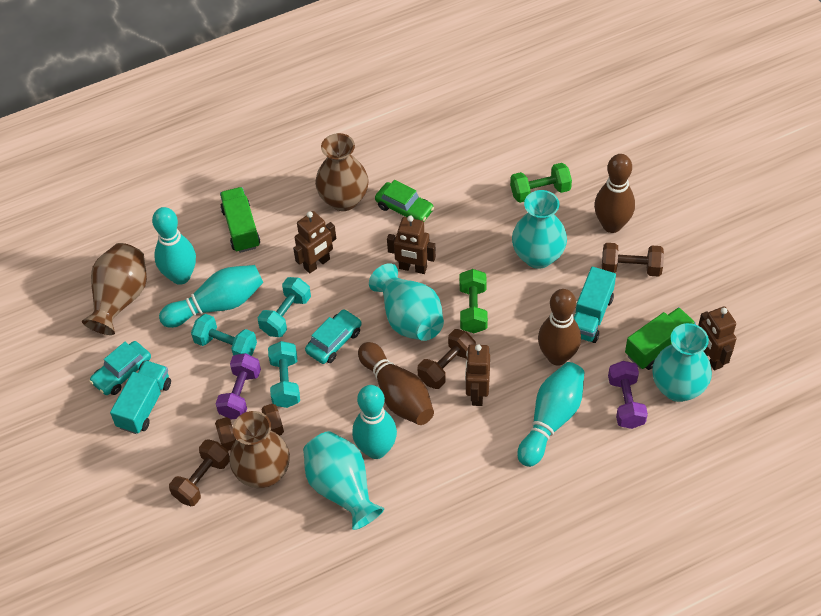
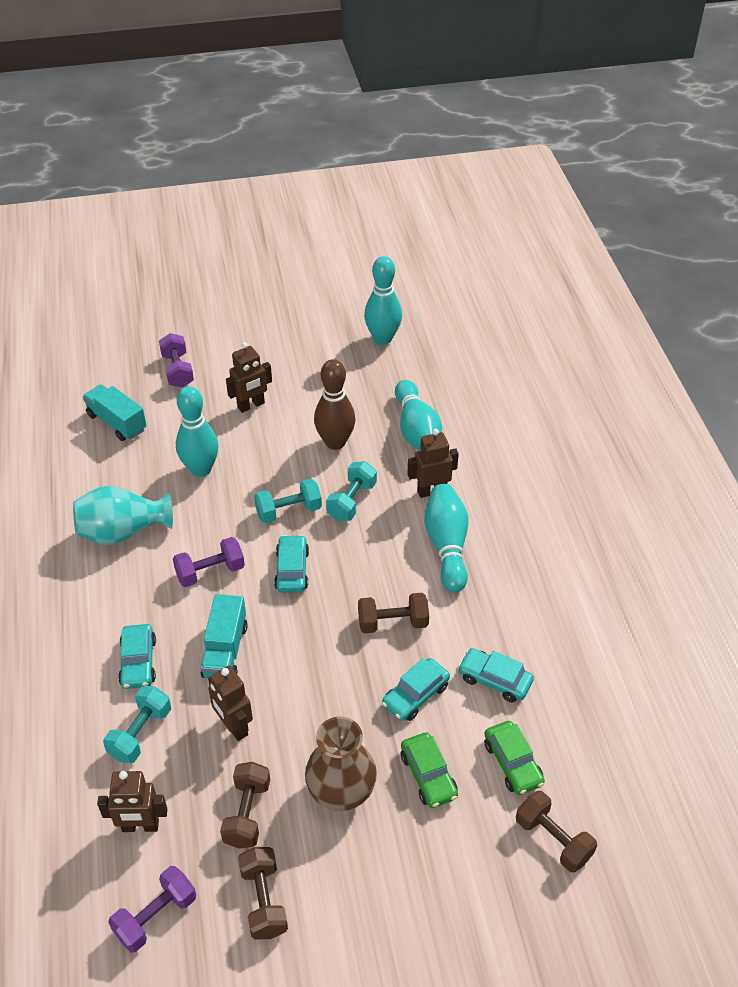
brown bowling pin: [358,342,434,425] [538,289,581,366] [594,154,635,233] = 3 -> [314,359,356,450] = 1
brown vase: [82,243,147,335] [229,411,290,488] [315,133,369,211] = 3 -> [305,716,377,811] = 1
green car: [375,180,434,221] = 1 -> [401,732,458,808] [484,721,545,795] = 2
green dumbbell: [460,269,488,333] [510,163,572,203] = 2 -> none = 0
green truck: [220,187,260,253] [625,307,696,370] = 2 -> none = 0
purple dumbbell: [215,353,261,419] [608,361,648,429] = 2 -> [108,866,196,953] [159,333,194,388] [173,537,245,587] = 3
turquoise car: [89,341,151,395] [305,309,362,364] = 2 -> [118,624,156,689] [274,535,309,592] [382,658,450,721] [458,648,534,702] = 4
turquoise vase: [303,431,384,530] [369,263,444,341] [512,190,567,269] [652,323,712,402] = 4 -> [73,486,173,545] = 1

